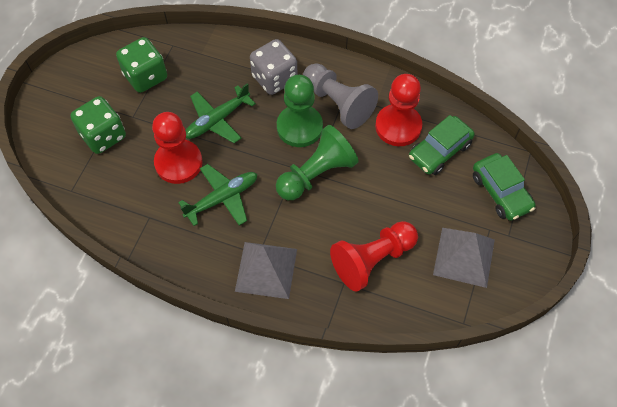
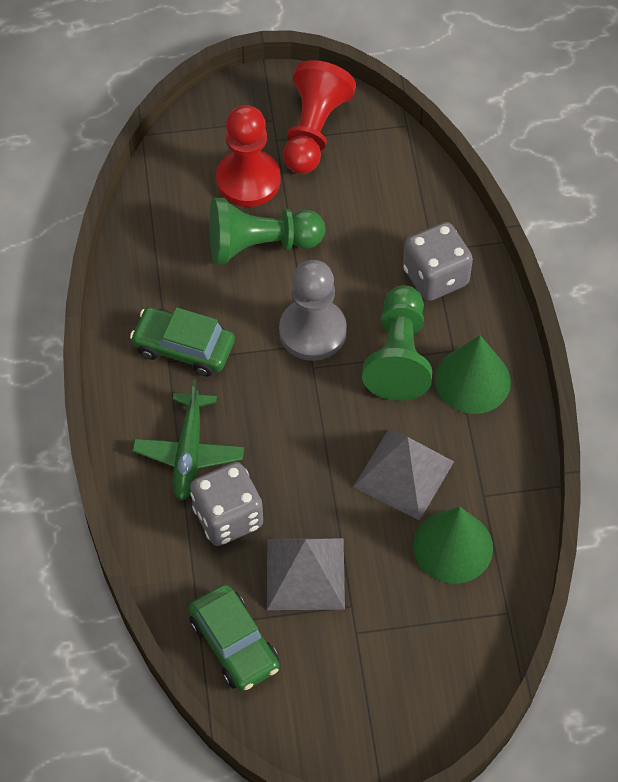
green cone: none = 0 -> [413,507,493,584] [435,335,511,414] = 2
green dice: [70,96,126,154] [116,37,167,93] = 2 -> none = 0
green plane: [178,164,257,226] [185,83,256,143] = 2 -> [133,379,244,501] = 1
grey dice: [250,39,297,95] = 1 -> [190,462,263,546] [403,222,473,301] = 2
red pawn: [152,112,203,184] [330,221,418,291] [375,74,422,146] = 3 -> [216,105,281,207] [283,60,356,174] = 2

